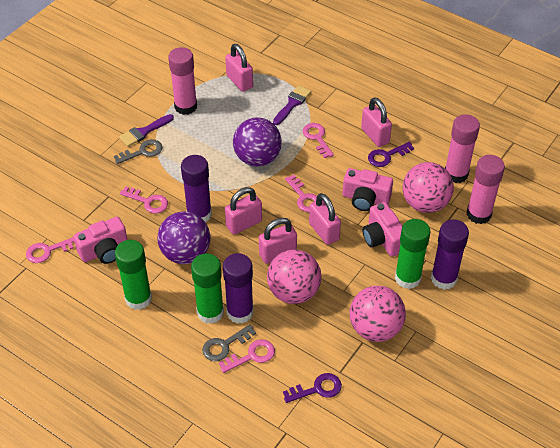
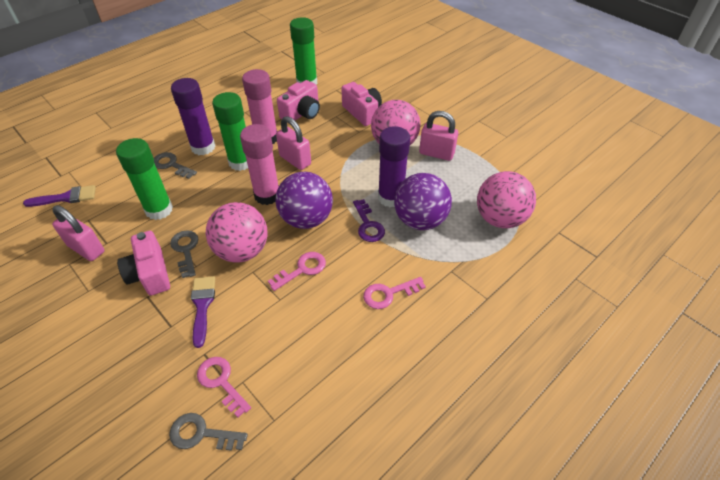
grey key: [114,139,162,164] [202,324,256,361] = 2 -> [154,152,197,179] [169,413,248,451] [170,230,198,278] = 3
pink glue stick: [168,47,197,115] [445,114,480,183] [467,155,505,224] = 3 -> [240,124,279,205] [242,69,277,144] = 2
pink key: [26,237,75,263] [120,186,168,214] [219,339,275,373] [285,175,317,212] [303,123,334,158] = 5 -> [197,357,251,417] [268,252,326,291] [363,277,426,309] = 3
pink padlock: [225,44,253,92] [225,187,262,235] [259,218,297,264] [309,193,341,245] [361,97,392,147] = 5 -> [52,205,105,261] [276,116,311,170] [419,111,458,161] = 3
purple glue stick: [181,155,212,223] [223,253,253,324] [431,219,469,290] = 3 -> [171,78,215,155] [378,126,410,207] = 2
purple key: [283,373,342,403] [368,142,414,167] = 2 -> [353,199,385,242] = 1

